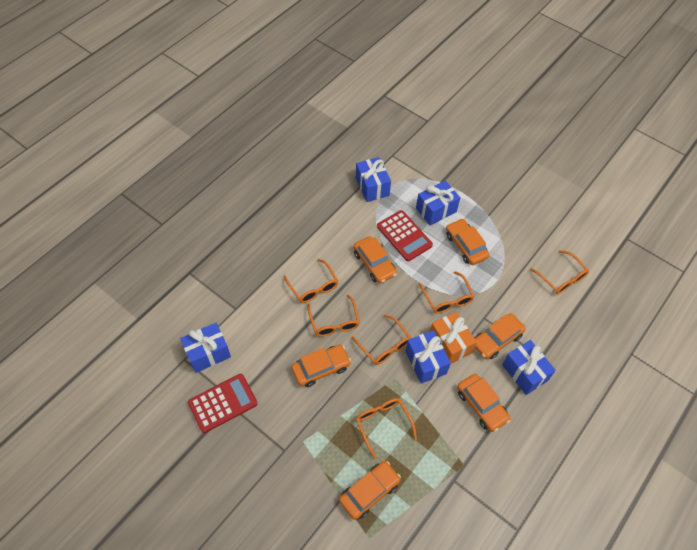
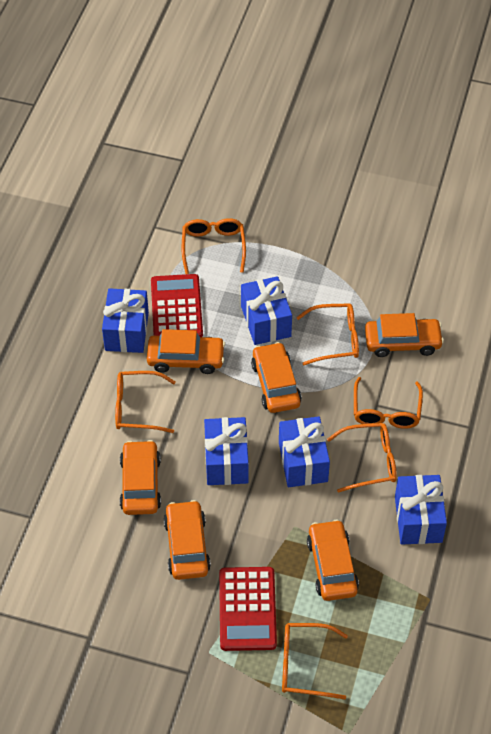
orange gift: [430,312,477,364] = 1 -> none = 0

